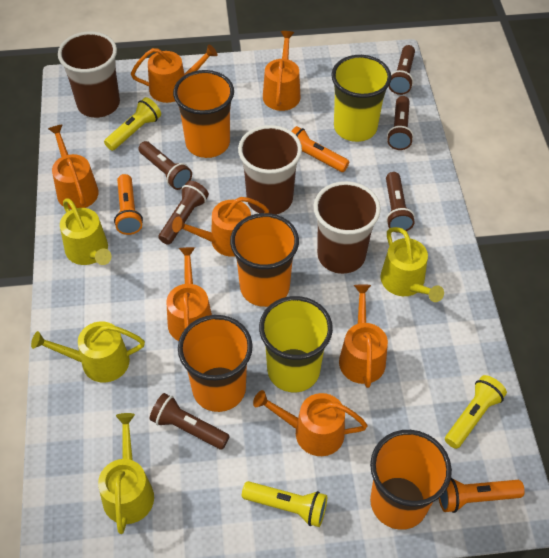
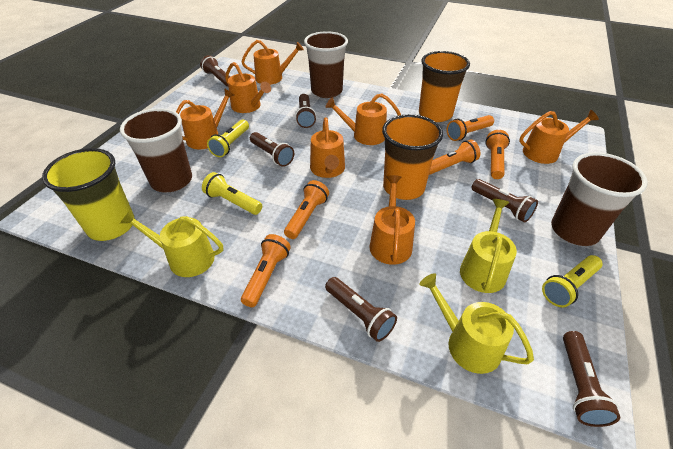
orange cup: [173,70,234,158] [178,315,253,412] [230,213,299,307] [370,430,452,530] = 4 -> [382,114,443,200] [419,51,470,122] = 2
orange flashlight: [114,174,143,235] [292,126,349,172] [439,478,525,513] = 3 -> [241,234,291,307] [284,180,329,239] [429,140,481,175] [447,115,494,141] [485,130,510,179] = 5
yellow cup: [259,296,333,392] [331,55,392,142] = 2 -> [42,148,135,241] = 1
yellow watering can: [31,321,145,383] [60,198,111,265] [98,413,154,534] [381,227,444,302] = 4 -> [120,210,223,277] [419,273,534,374] [460,199,517,293] = 3

